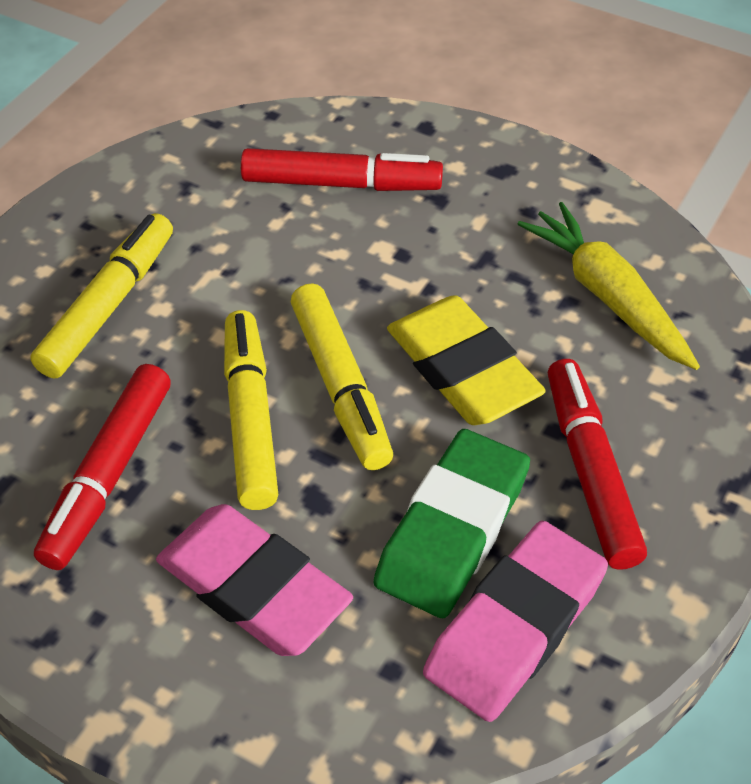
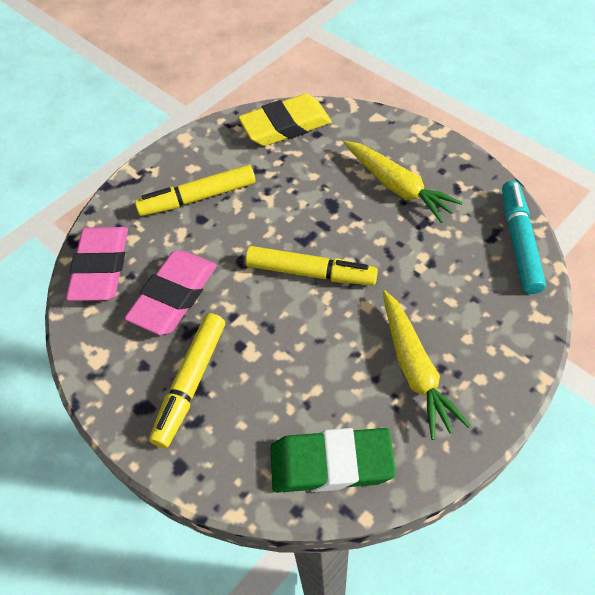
red marker: [34,364,171,570] [241,148,443,191] [548,359,647,570] = 3 -> none = 0
turquoise marker: none = 0 -> [502,181,546,294] = 1
yellow carrot: [517,202,700,370] = 1 -> [344,141,463,223] [383,291,470,440] = 2

